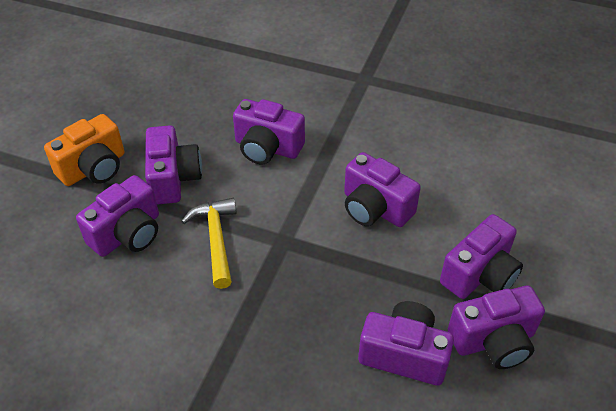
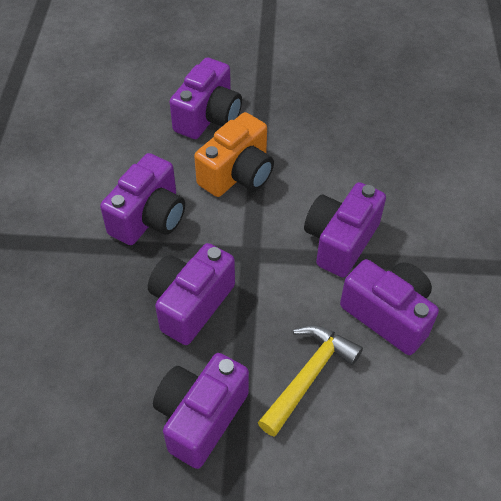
purple camera: [76,175,159,257] [145,125,202,205] [233,99,305,164] [344,152,421,227] [358,301,454,386] [440,214,523,299] [448,286,545,369] = 7 -> [100,153,185,245] [148,243,235,345] [153,353,249,469] [170,58,242,139] [304,182,386,277] [340,259,439,355] = 6

